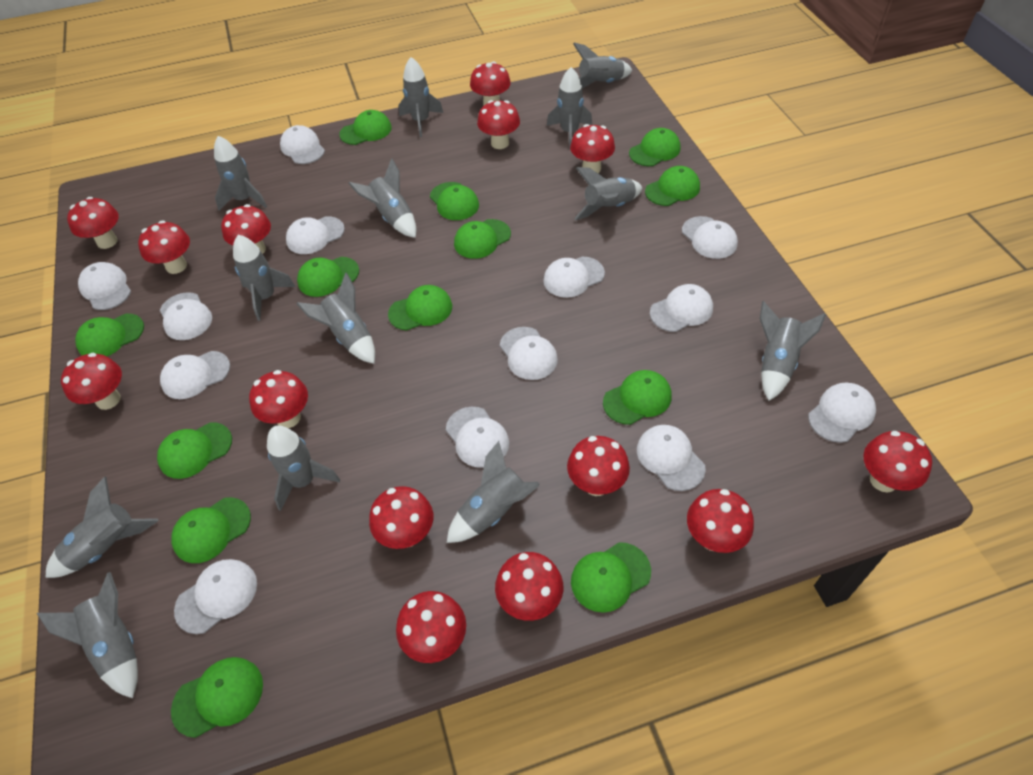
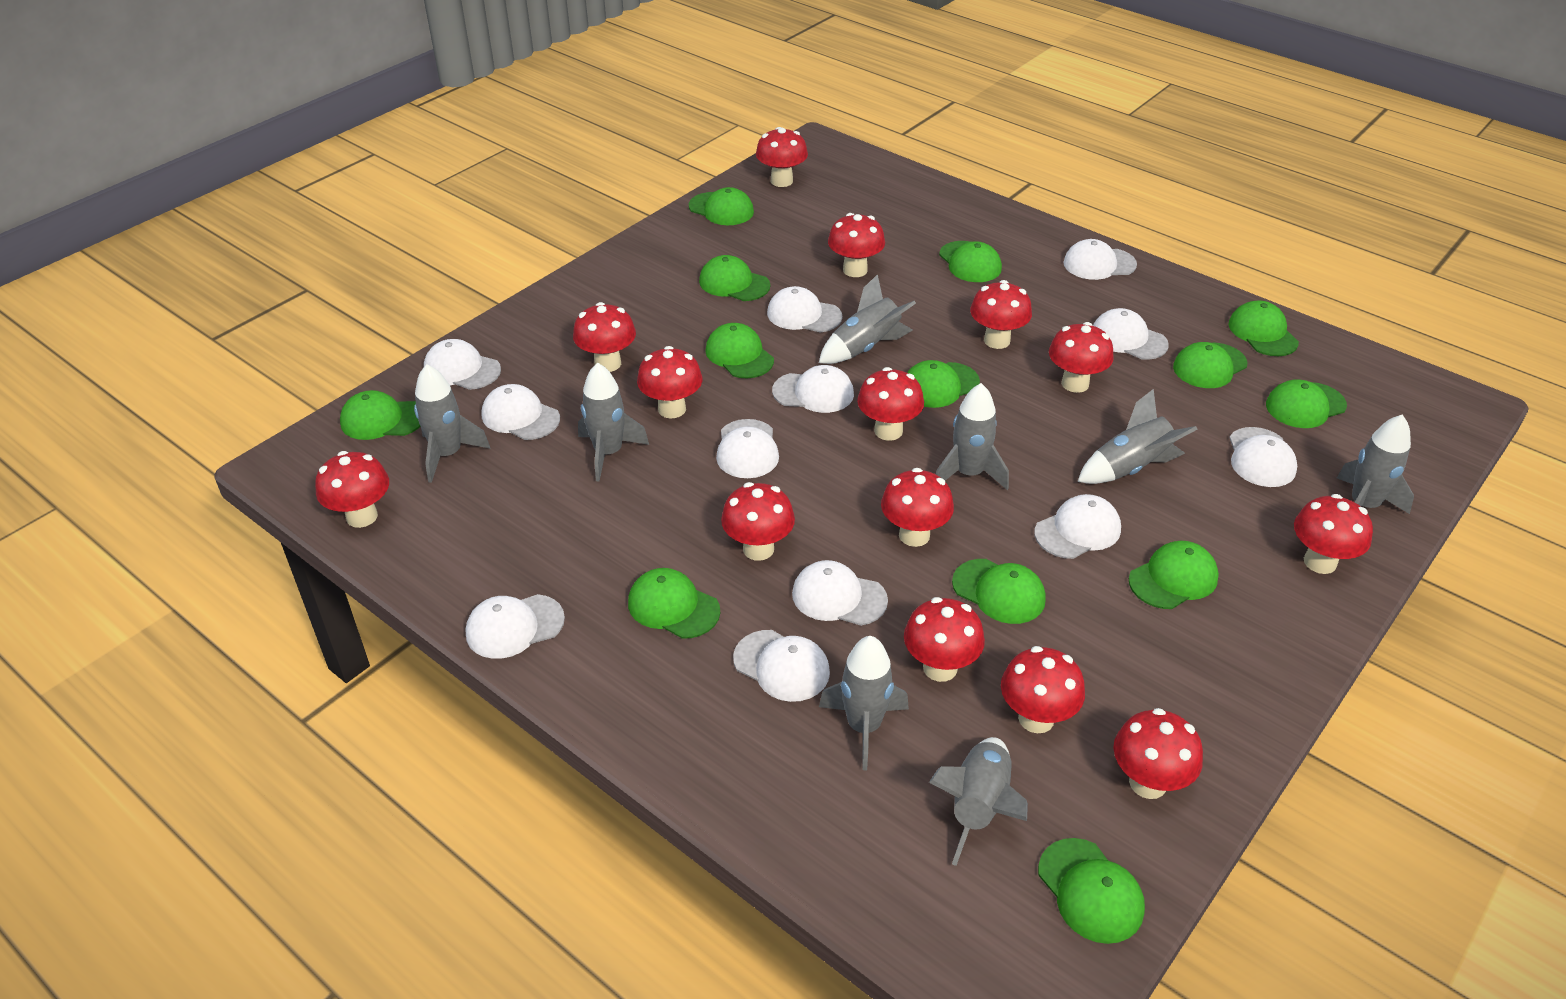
grey rocket: [37,572,138,698] [45,477,159,578] [214,136,267,211] [233,235,296,321] [267,425,340,511] [296,273,375,364] [348,158,416,238] [399,57,443,137] [447,441,540,543] [547,67,592,149] [573,43,633,89] [574,167,642,220] [760,301,826,401] = 13 -> [414,364,490,483] [578,363,649,482] [819,274,916,364] [819,636,909,770] [929,737,1028,866] [936,383,1009,490] [1077,389,1197,484] [1337,414,1414,514] = 8
white cap: [78,262,131,310] [160,292,212,340] [160,351,230,399] [174,559,257,634] [280,125,325,164] [286,216,345,254] [446,407,509,468] [500,327,558,380] [543,257,605,298] [637,425,706,491] [650,284,713,332] [682,216,738,259] [808,383,876,443] = 13 -> [424,339,501,390] [466,594,565,659] [482,384,560,440] [716,419,779,478] [733,630,830,702] [767,286,842,333] [772,365,854,413] [792,560,888,626] [1034,494,1121,559] [1063,239,1137,280] [1093,308,1169,360] [1229,427,1297,487] = 12

